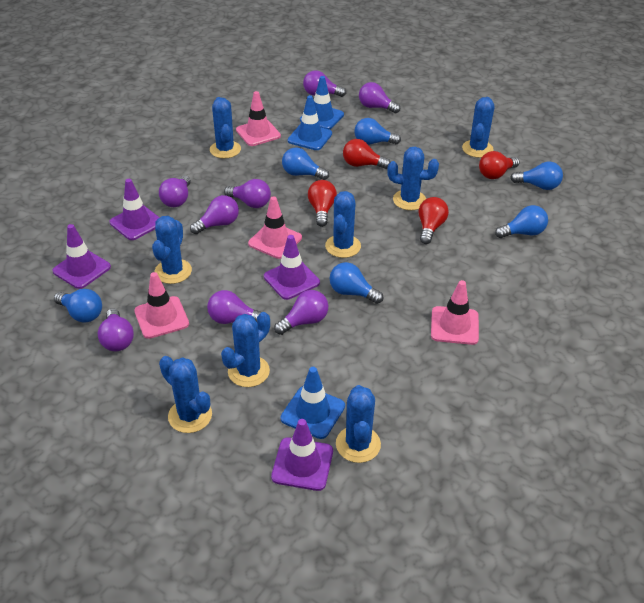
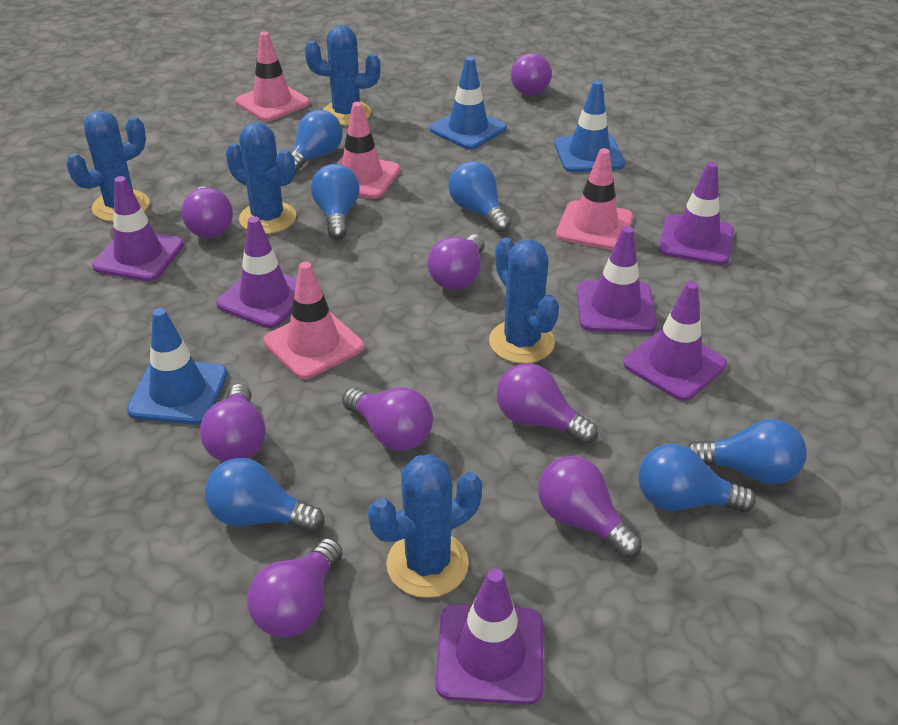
blue cactus: [152,216,192,284] [159,356,212,433] [210,97,241,159] [221,312,270,387] [325,191,361,258] [336,385,381,463] [387,147,439,210] [462,97,494,158] = 8 -> [66,111,150,222] [226,122,296,234] [305,25,380,125] [368,454,482,598] [489,237,559,364] = 5
purple traffic cone: [52,224,111,289] [109,179,160,240] [264,235,320,300] [271,419,333,491] = 4 -> [92,176,184,281] [216,216,297,328] [435,568,543,705] [577,226,657,333] [623,281,727,401] [658,162,734,265] = 6
red light bulb: [308,180,337,227] [343,139,390,169] [419,197,449,244] [479,151,520,179] = 4 -> none = 0

